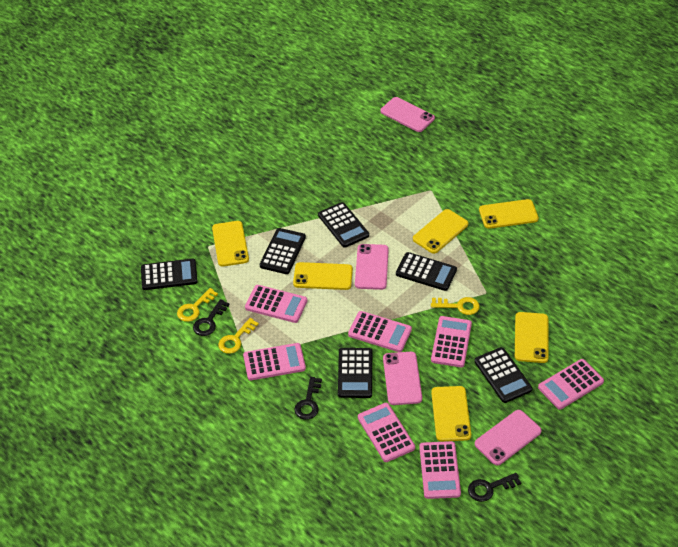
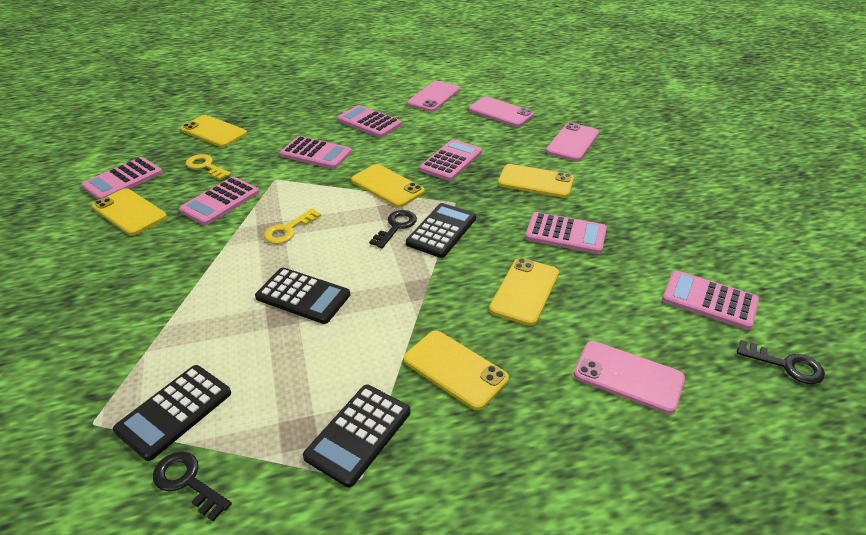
black calculator: [141,259,198,290] [260,228,306,274] [318,202,369,248] [338,348,372,398] [396,252,457,291] [474,347,532,403] = 6 -> [113,365,231,461] [255,268,350,324] [303,385,411,487] [406,203,476,258] = 4
yellow key: [177,288,218,322] [218,318,259,354] [431,297,480,315] = 3 -> [186,154,231,180] [264,208,321,244] = 2

